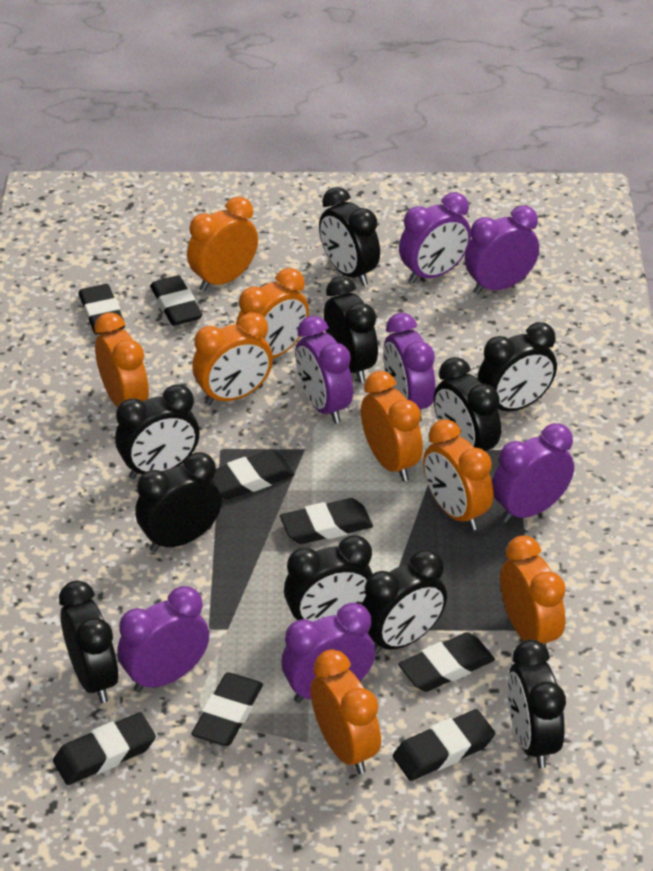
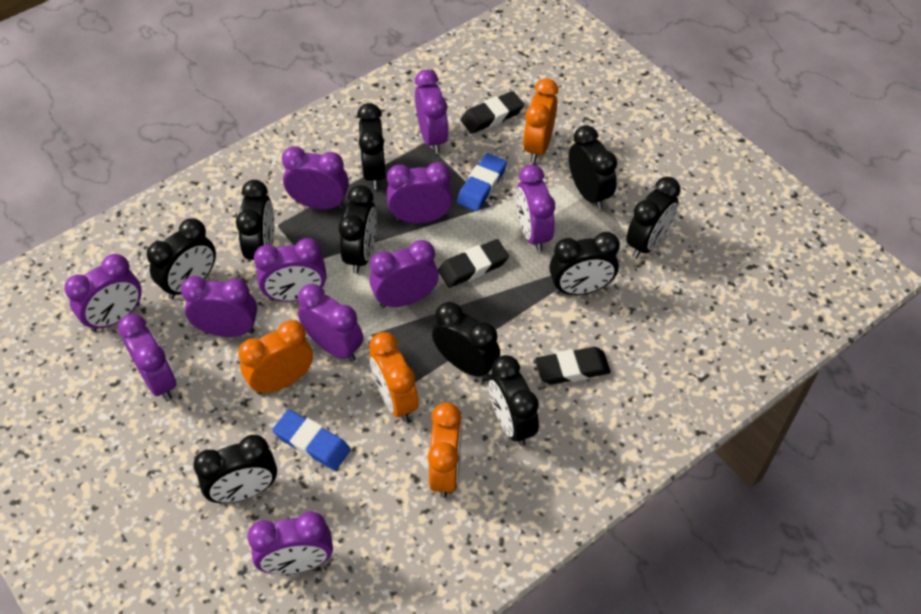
black eraser: [53,712,156,785] [78,284,125,335] [150,275,202,326] [191,673,263,746] [213,450,295,499] [280,498,373,544] [393,709,495,781] [398,632,495,692] = 8 -> [438,239,509,288] [461,91,524,134] [535,347,611,385] = 3
blue eraser: none = 0 -> [272,410,351,470] [457,153,507,211] = 2
orange clock: [94,312,149,408] [187,196,258,291] [192,312,273,405] [236,268,309,358] [310,650,381,774] [361,371,423,481] [423,419,494,530] [500,535,566,648] = 8 -> [238,320,313,395] [369,332,419,422] [428,403,462,498] [523,78,558,163] = 4
purple clock: [117,586,209,692] [281,603,375,703] [295,316,353,424] [383,313,435,421] [399,192,471,283] [465,206,539,294] [492,423,574,523] = 7 -> [64,254,142,332] [118,314,176,400] [181,276,257,337] [247,511,333,574] [254,238,327,302] [282,146,349,210] [298,284,363,361] [369,240,439,308] [387,162,452,223] [415,70,449,154] [516,165,555,252] = 11

